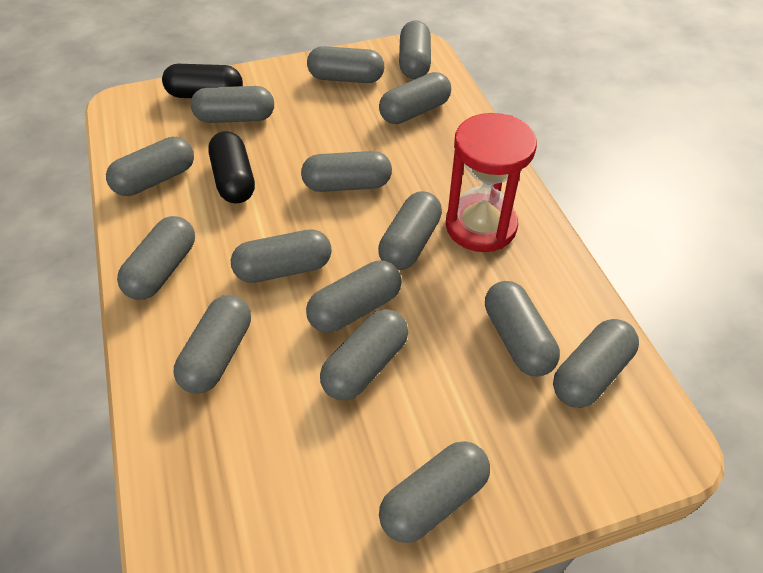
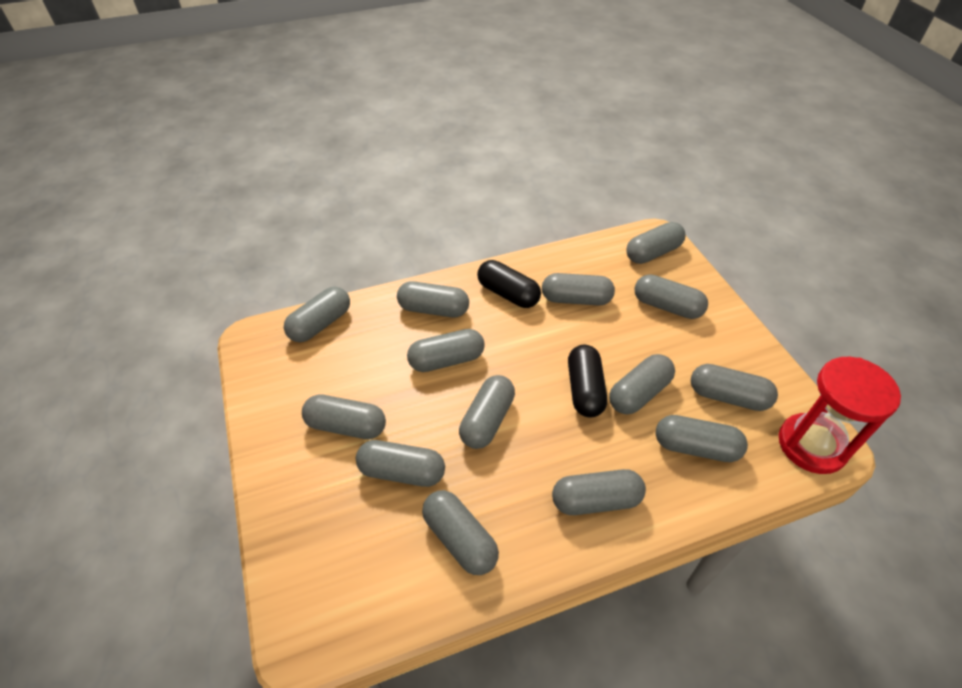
grey capsule: [106,137,194,196] [117,216,195,300] [174,295,251,394] [190,86,274,123] [231,229,332,283] [301,151,392,192] [306,261,402,333] [307,46,384,83] [320,309,408,400] [378,191,442,270] [379,72,451,124] [379,441,490,543] [399,20,431,79] [485,281,560,377] [553,319,639,408] = 15 -> [284,287,350,342] [302,394,386,439] [356,440,445,487] [397,281,469,317] [407,329,485,372] [422,490,499,575] [459,375,515,449] [542,273,615,306] [552,469,646,515] [609,354,675,414] [626,222,685,264] [634,274,708,319] [656,415,748,462] [691,364,778,411] = 14

